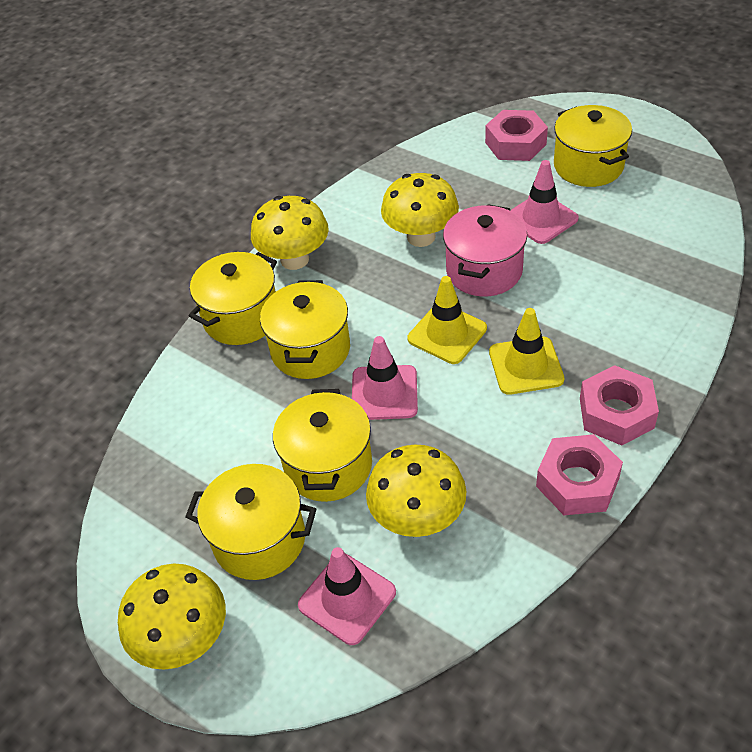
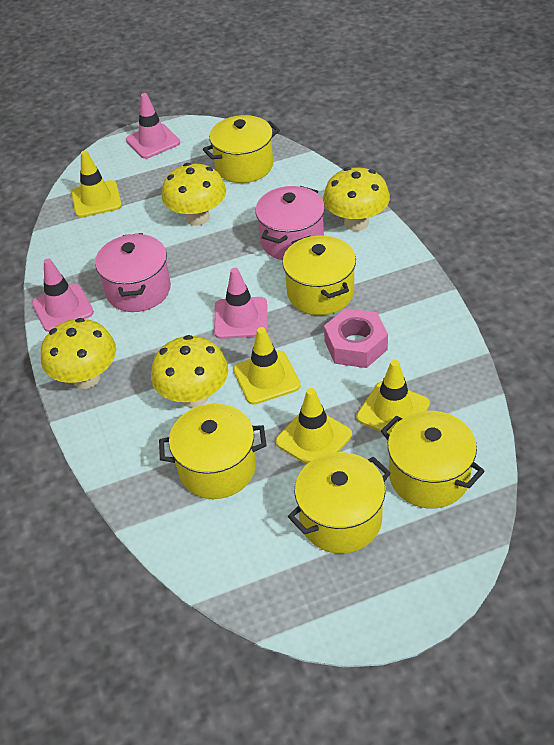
pink nut: [485,110,548,161] [536,434,623,515] [580,365,659,445] = 3 -> [324,308,388,368] = 1
pink pot: [443,204,527,296] = 1 -> [95,233,171,312] [255,186,325,260] = 2
yellow traffic cone: [408,276,487,364] [489,308,564,395] = 2 -> [71,150,122,218] [233,327,301,405] [275,388,352,465] [356,360,430,435] = 4

